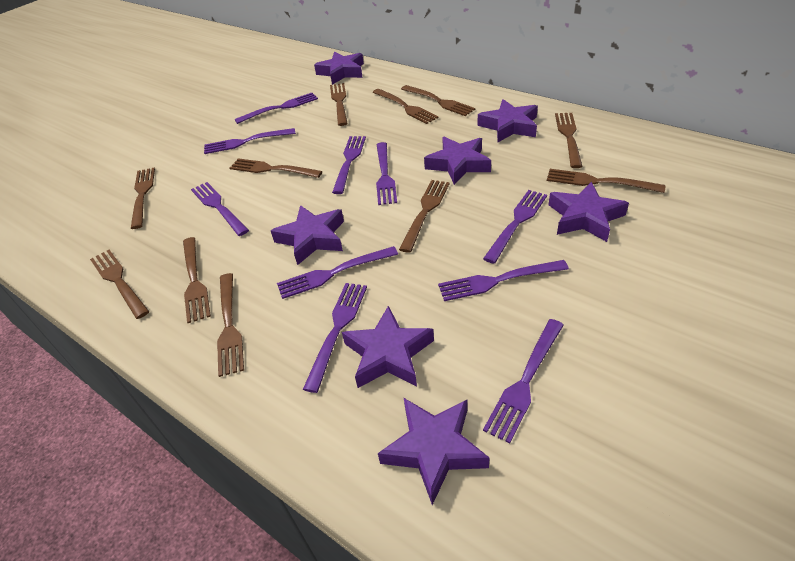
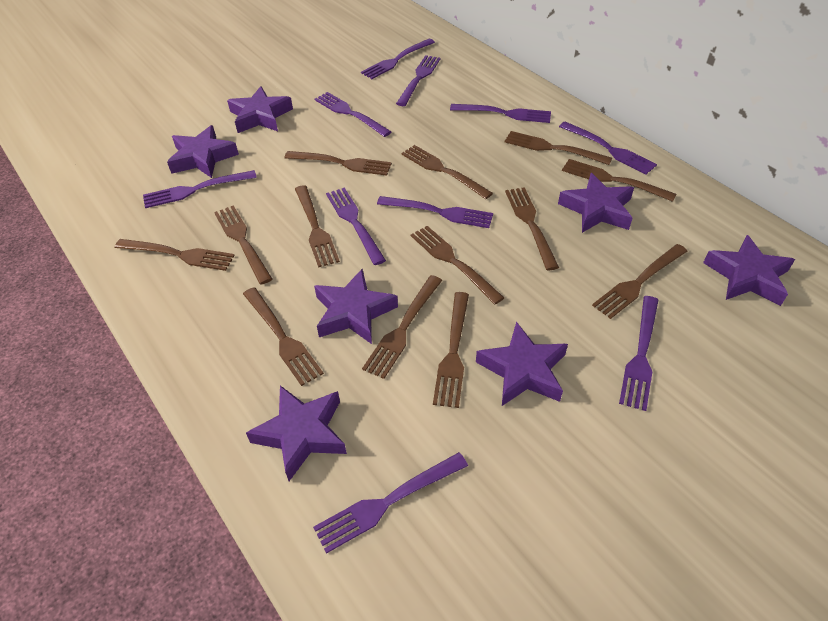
brown fork: [90,250,149,319] [131,168,155,229] [183,237,211,323] [217,273,244,377] [229,158,322,178] [330,83,348,126] [372,89,438,124] [399,180,450,253] [401,85,475,116] [547,169,665,193] [555,113,583,168] = 11 -> [115,239,235,271] [214,205,272,285] [243,287,324,386] [284,151,392,176] [295,185,340,268] [362,275,442,379] [401,145,493,199] [411,226,505,305] [433,292,469,408] [505,131,612,165] [505,187,559,270] [562,159,676,202] [592,244,688,319] = 13

